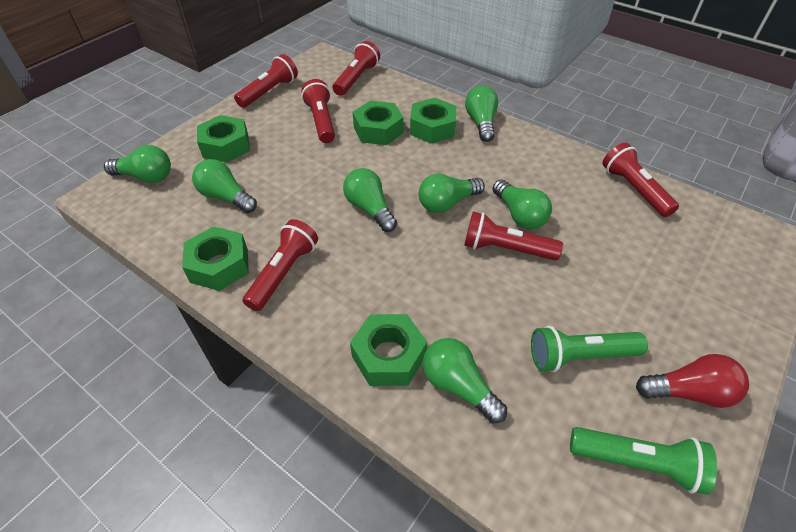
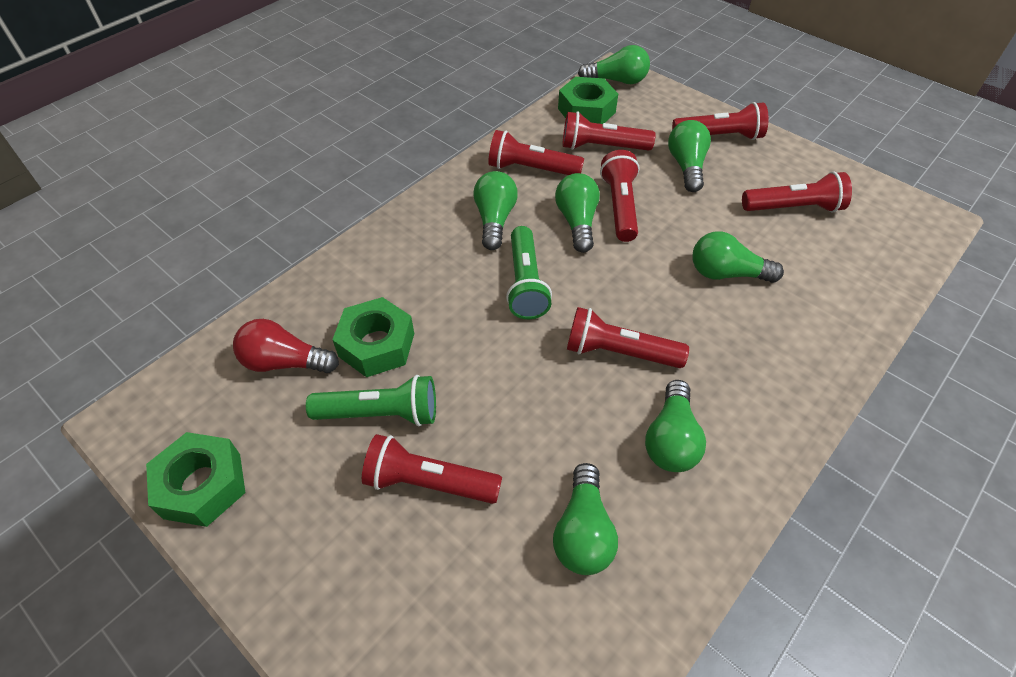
green nut: [182,226,249,291] [197,115,250,163] [350,314,427,386] [353,101,404,145] [410,98,456,144] = 5 -> [146,432,245,527] [332,297,414,377] [558,77,618,124] = 3
red flashlight: [234,54,298,108] [243,219,318,311] [301,79,335,143] [333,41,380,96] [464,212,563,260] [602,143,679,217] = 6 -> [362,434,502,504] [488,130,584,175] [562,111,656,151] [567,307,689,368] [600,150,640,242] [672,102,769,140] [742,171,852,212] = 7

